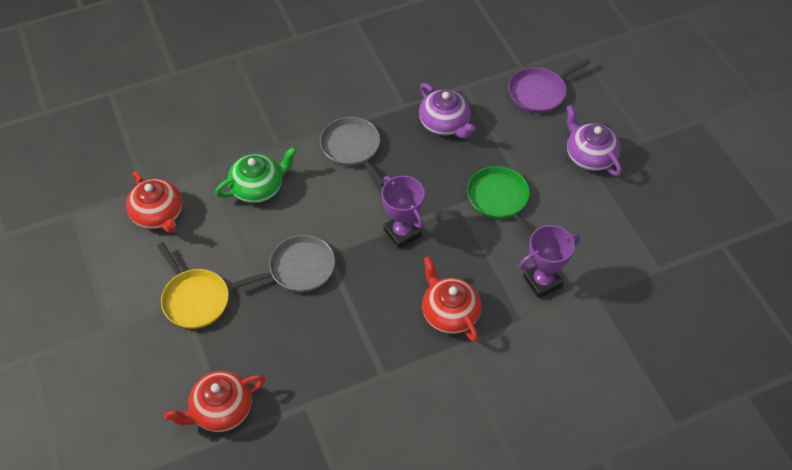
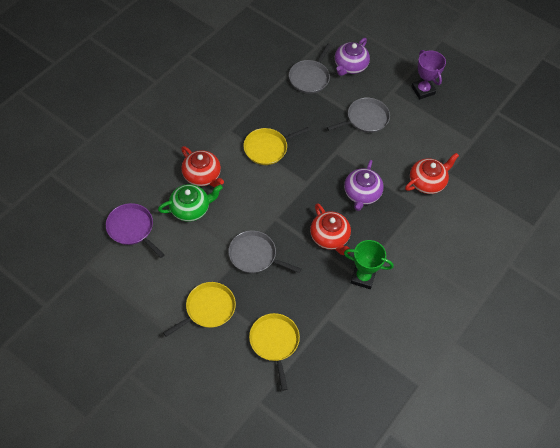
green pan: [467,166,533,238] = 1 -> none = 0
green trophy: none = 0 -> [344,240,394,289] = 1
grey pan: [231,235,335,292] [320,117,384,186] = 2 -> [228,230,302,273] [289,43,331,94] [327,98,390,133] = 3
purple trophy: [381,176,425,249] [519,225,580,298] = 2 -> [411,50,446,99] = 1
yellow pan: [157,242,229,329] = 1 -> [163,282,236,337] [244,127,310,165] [249,313,300,391] = 3

